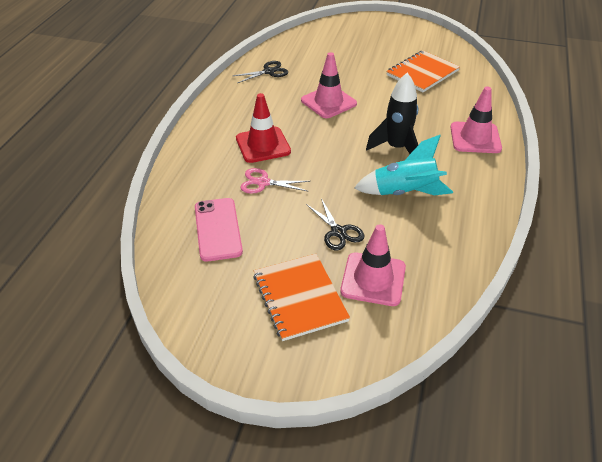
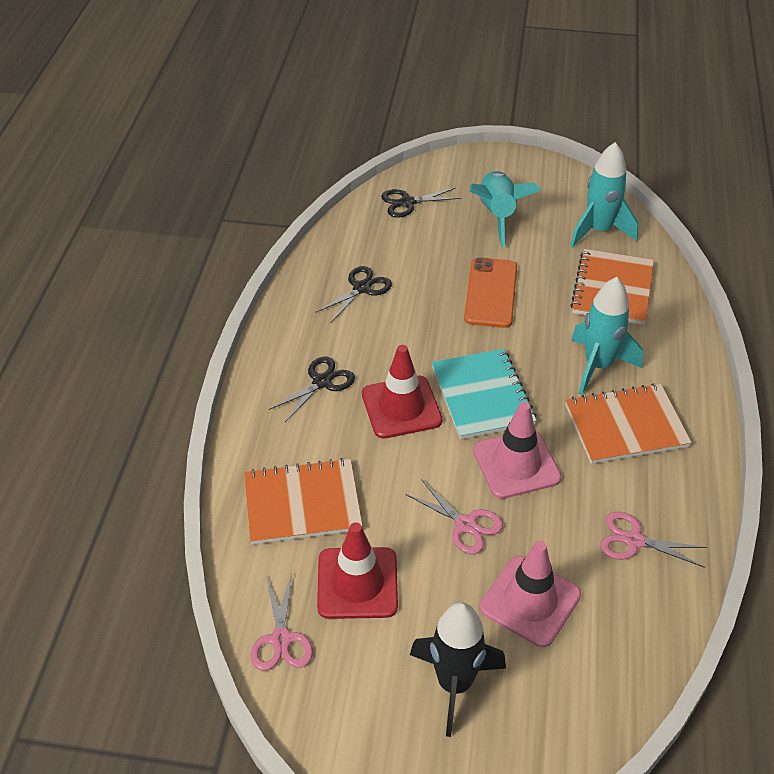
black scissors: [233,61,288,83] [306,198,365,250] = 2 -> [269,356,355,422] [315,266,392,323] [381,188,461,218] = 3
orange notebook: [253,254,350,341] [386,51,460,92] = 2 -> [244,458,363,545] [565,383,692,464] [570,249,654,325] = 3
orange phone: none = 0 -> [464,257,517,328] = 1
pink phone: [195,198,243,262] = 1 -> none = 0
pink scissors: [240,168,311,194] = 1 -> [251,573,313,671] [405,479,503,554] [600,512,708,568] = 3
pink traffic cone: [301,52,357,118] [340,224,406,306] [450,87,502,153] = 3 -> [473,402,561,499] [480,541,581,647] = 2
red traffic cone: [236,93,291,163] = 1 -> [317,522,398,619] [362,345,442,439] = 2
turquoise notebook: none = 0 -> [431,349,537,440] = 1
turquoise rocket: [354,135,453,195] = 1 -> [470,171,541,247] [570,142,638,248] [571,277,643,395] = 3

